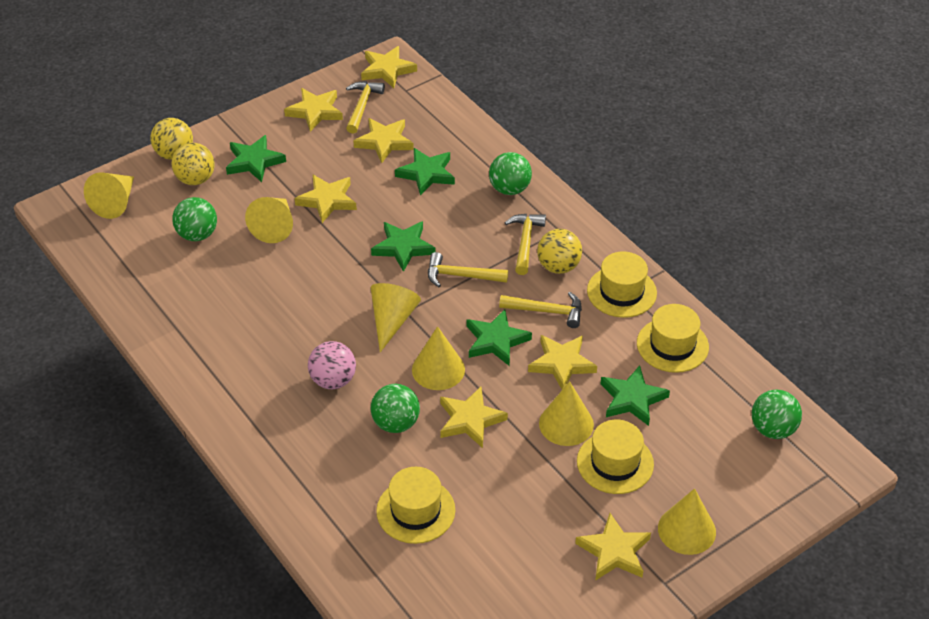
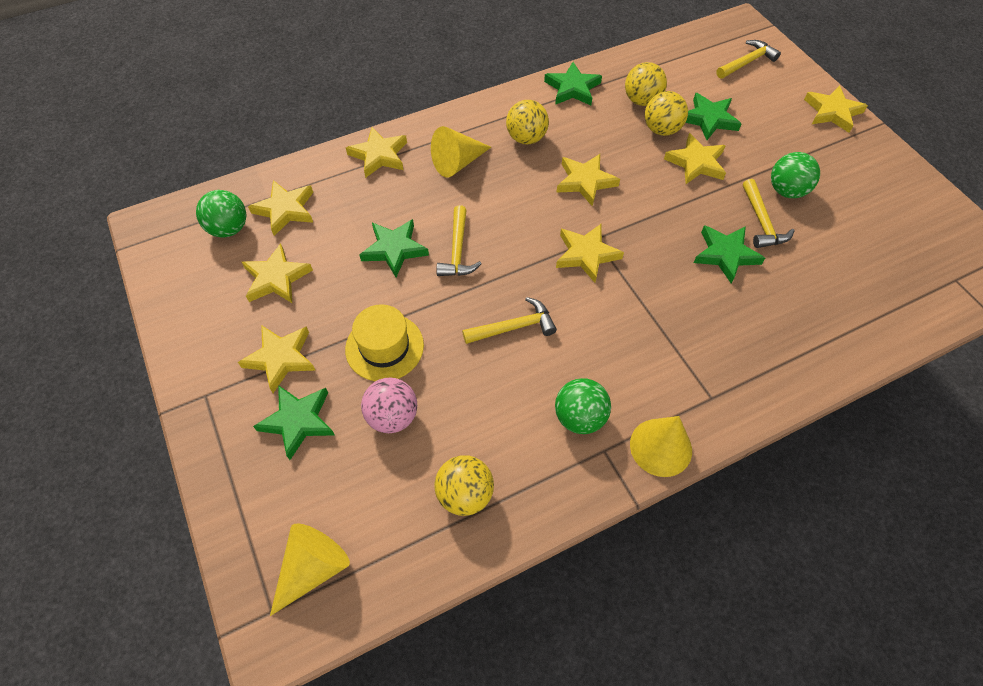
green ball: [172,197,217,241] [371,384,420,433] [489,152,532,195] [752,389,802,439] = 4 -> [196,190,246,237] [555,378,611,434] [771,152,820,198] = 3
yellow ball: [150,118,193,160] [172,143,215,185] [537,229,582,274] = 3 -> [434,455,494,516] [506,100,549,144] [625,62,667,106] [645,91,688,136] = 4
yellow cone: [84,173,134,219] [245,197,293,243] [371,283,421,352] [412,326,465,390] [539,381,594,446] [658,488,716,555] = 6 -> [270,523,350,616] [431,126,491,178] [630,416,692,477] = 3
yellow hat: [376,467,455,544] [577,420,654,494] [587,251,657,318] [637,304,709,373] = 4 -> [345,304,424,381] = 1
yellow star: [284,88,343,132] [295,175,357,223] [354,118,414,163] [361,46,417,88] [440,387,508,448] [528,335,597,390] [575,513,651,581] = 7 -> [238,325,316,393] [242,243,313,303] [248,180,313,236] [346,127,407,178] [556,154,620,206] [556,224,624,283] [664,133,726,184] [804,85,868,133] = 8

